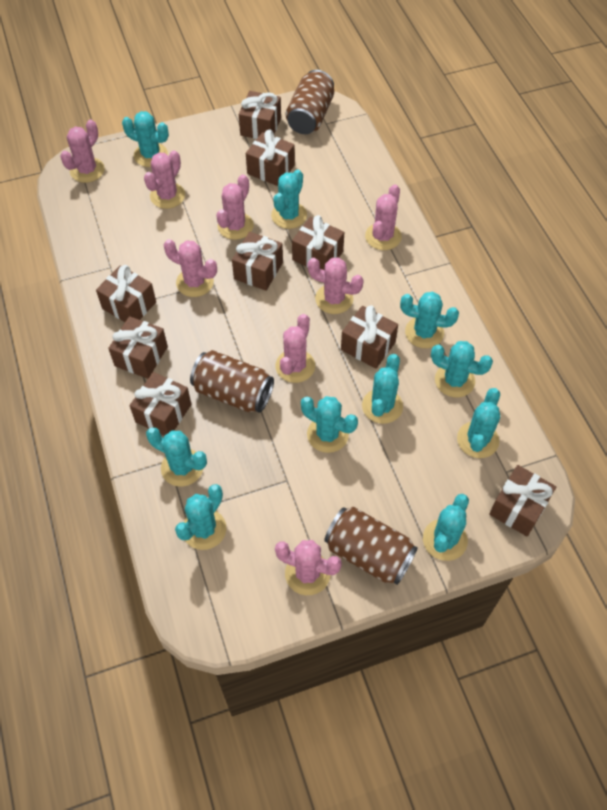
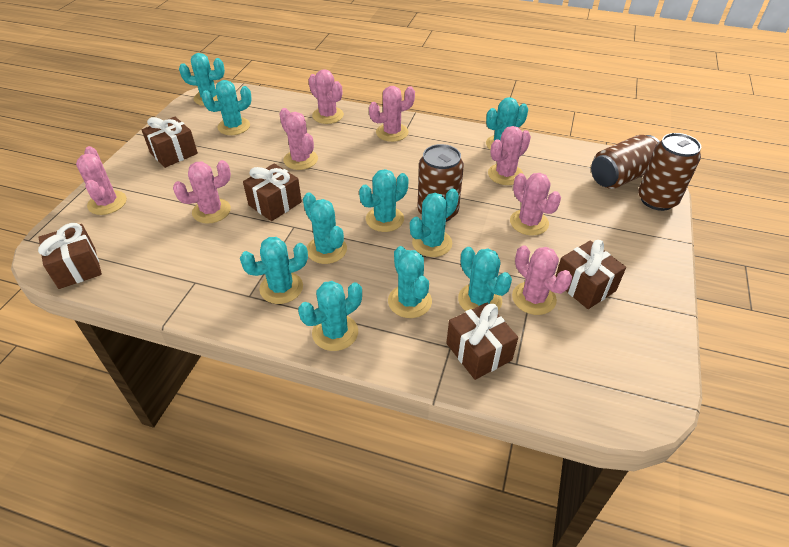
brown gift: [96,265,156,322] [108,316,168,379] [130,372,191,436] [232,232,283,291] [239,91,281,139] [246,129,295,186] [292,215,344,270] [341,305,398,369] [489,465,556,536] = 9 -> [38,223,102,289] [142,117,198,168] [243,163,302,221] [446,303,518,380] [555,240,626,309] = 5

